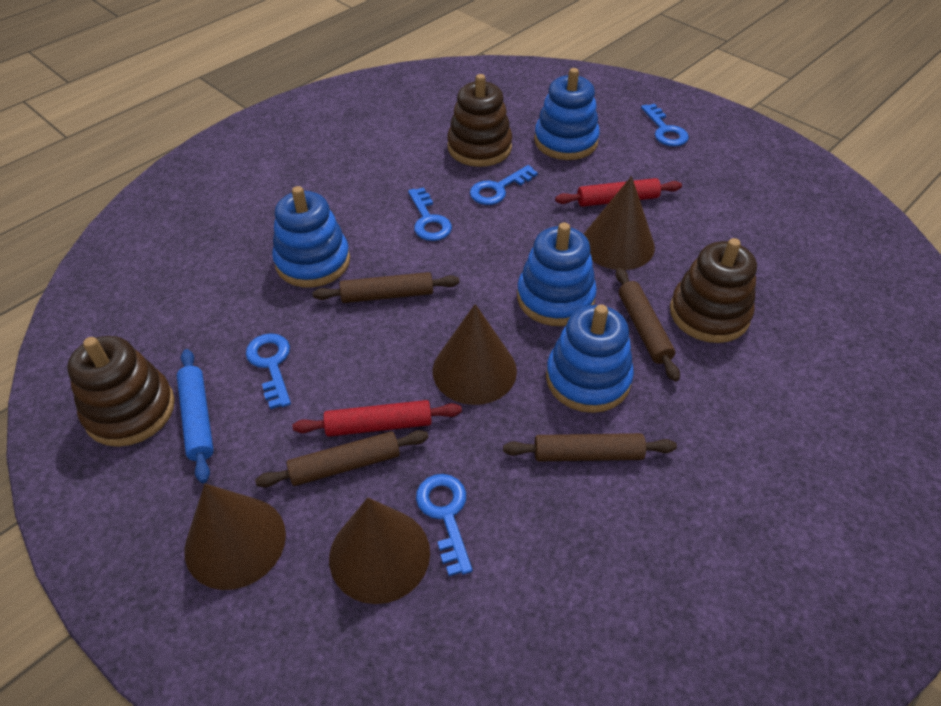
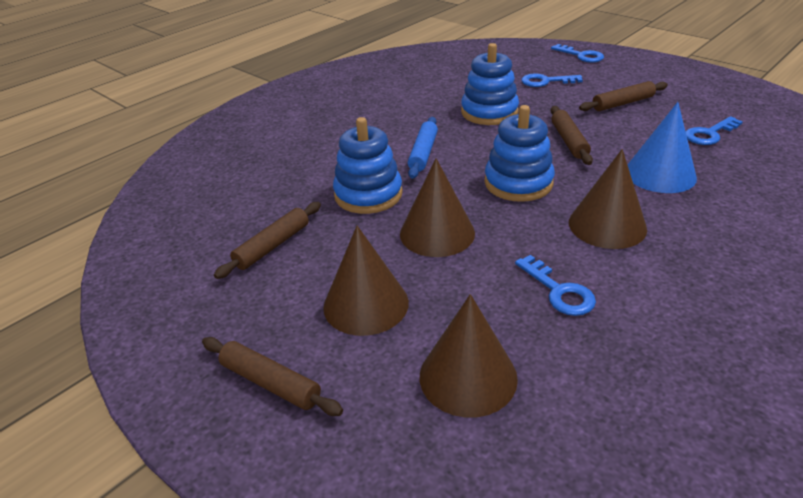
blue cone: none = 0 -> [628,102,697,193] = 1
blue key: [246,333,291,409] [408,187,452,241] [416,474,472,576] [470,165,538,205] [641,104,689,147] = 5 -> [515,255,596,316] [521,73,583,87] [551,44,604,63] [686,116,743,145] = 4
blue stacking toy: [272,186,350,287] [517,223,597,326] [534,68,600,160] [546,304,634,413] = 4 -> [333,117,403,214] [461,43,519,125] [484,105,555,202] = 3
brown stacking toy: [67,336,175,447] [447,74,512,167] [670,238,757,343] = 3 -> none = 0
red rolling pin: [293,400,462,437] [555,178,682,207] = 2 -> none = 0

